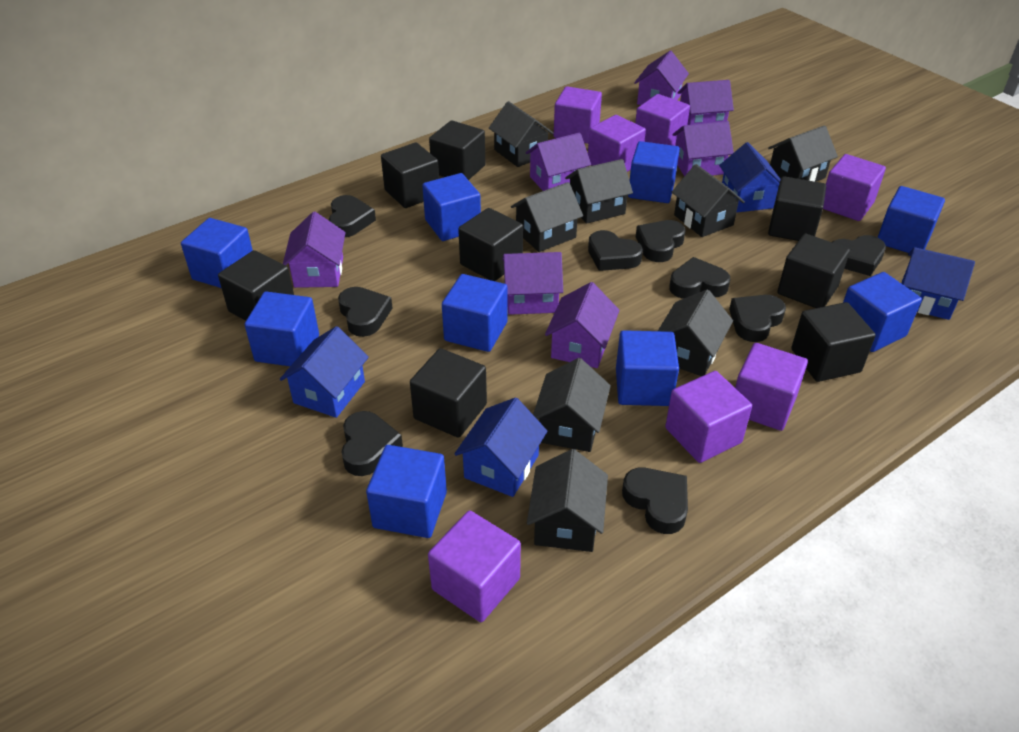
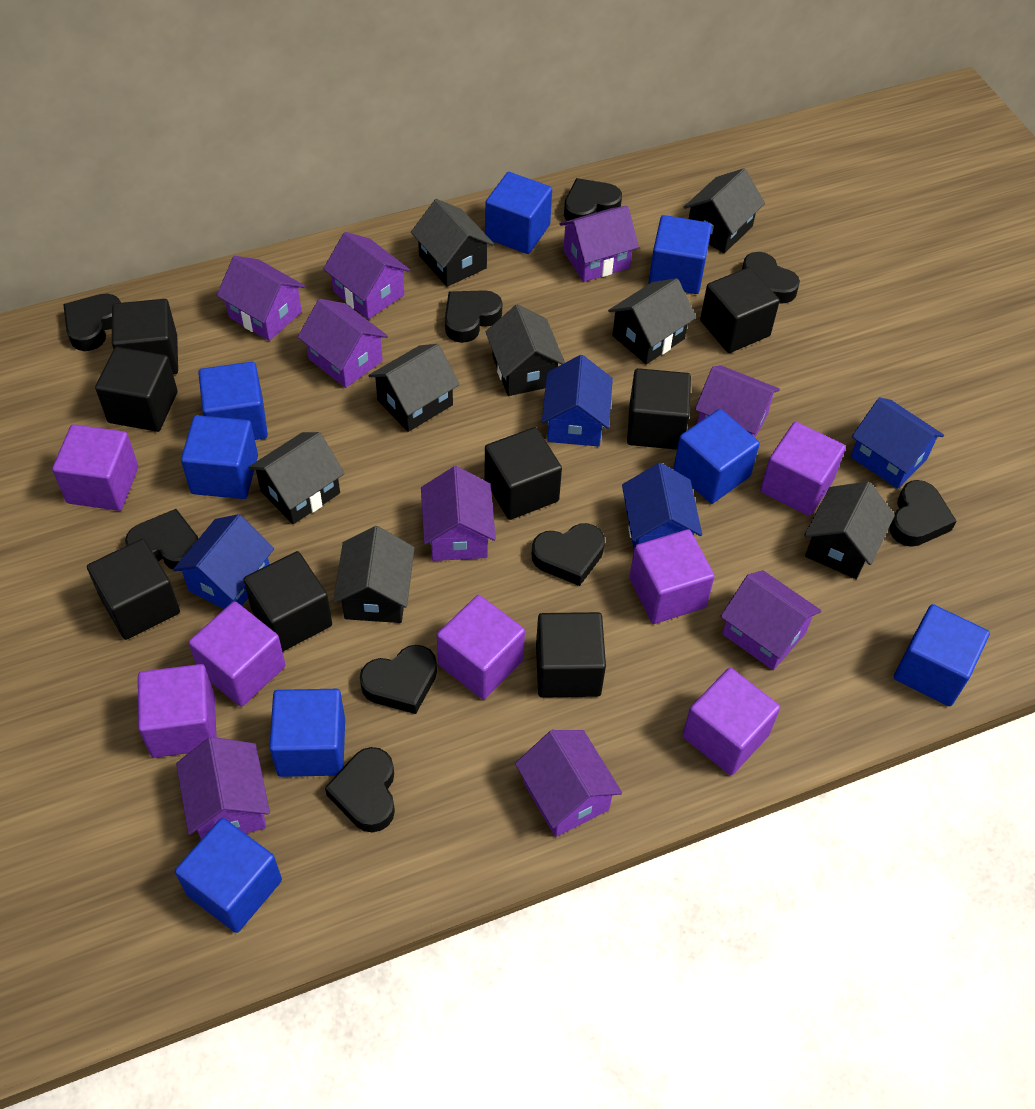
blue cube: [181,218,253,288] [245,291,319,366] [366,445,447,538] [422,173,481,241] [442,274,508,352] [616,330,679,406] [628,141,680,203] [843,272,922,352] [878,186,945,253] = 9 -> [175,818,282,933] [181,415,258,499] [198,362,268,440] [269,689,345,777] [485,172,552,254] [649,215,712,294] [673,409,760,504] [894,604,990,706] = 8
purple house: [283,212,346,288] [502,252,563,315] [526,133,591,191] [545,282,620,368] [634,51,689,105] [673,121,734,176] [677,80,734,125] = 7 -> [176,737,270,839] [217,256,305,341] [298,299,388,388] [323,232,410,319] [421,466,496,561] [515,730,622,837] [560,206,639,282] [695,365,780,437] [720,570,821,670] = 9

